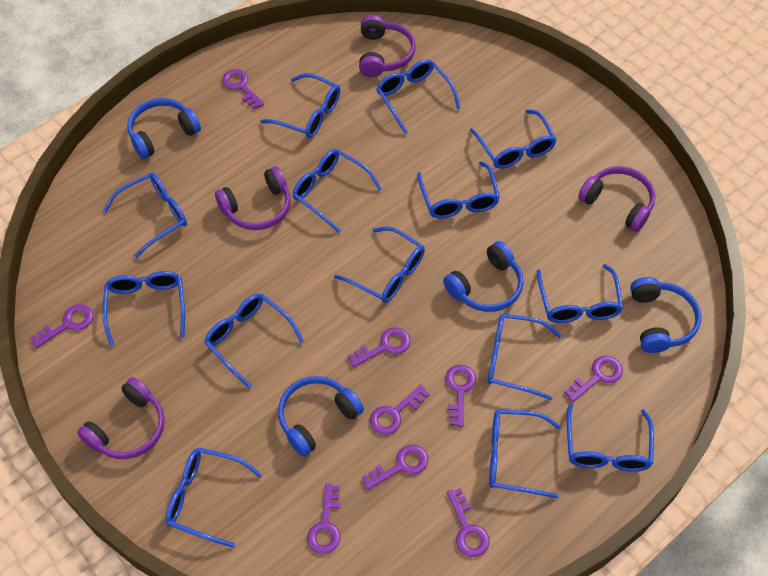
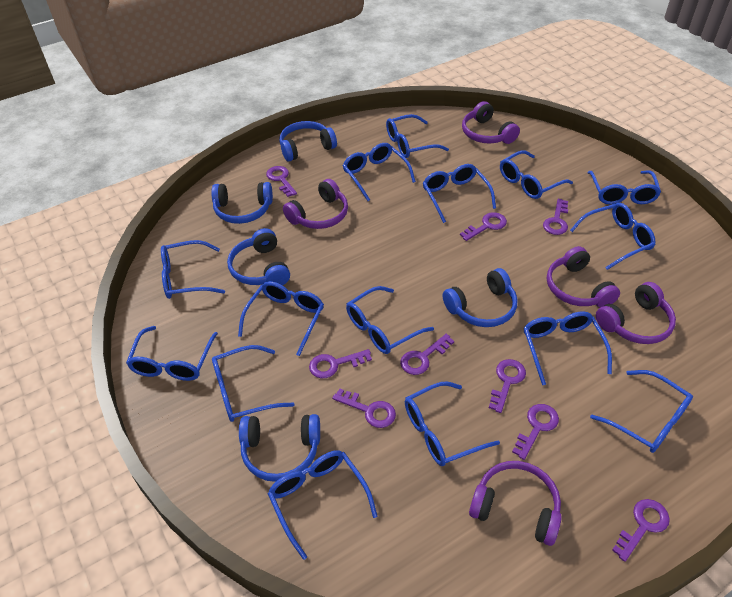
blue glasses: [103,173,187,258] [103,271,185,346] [166,447,262,548] [204,293,304,389] [260,73,340,138] [293,149,382,233] [334,226,425,303] [376,59,461,135] [417,162,500,219] [470,109,557,169] [487,313,562,400] [489,409,561,498] [537,264,623,323] [567,403,654,472] = 14 -> [126,326,218,381] [161,240,225,299] [212,345,295,422] [238,281,324,356] [268,450,378,560] [343,143,416,201] [346,286,434,354] [386,114,449,158] [405,381,500,466] [423,164,496,223] [500,150,573,199] [524,311,612,385] [570,203,656,270] [588,171,661,204] [590,370,693,453] = 15
blue headphones: [127,98,201,159] [278,376,364,457] [443,241,523,312] [630,277,701,353] = 4 -> [211,182,273,224] [227,228,290,285] [239,414,320,482] [279,121,337,161] [443,268,517,327] = 5
purple headphones: [77,377,165,459] [215,166,291,230] [359,15,416,77] [578,166,655,232] = 4 -> [283,179,348,229] [462,101,520,144] [469,461,562,546] [547,246,620,307] [596,282,676,344] = 5

